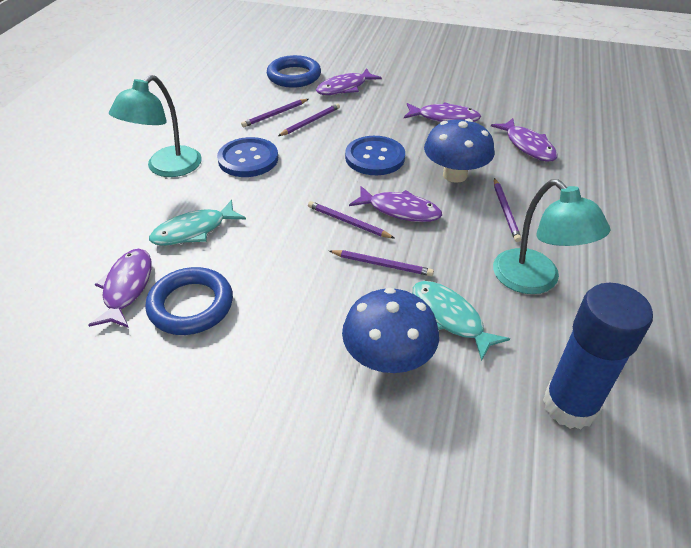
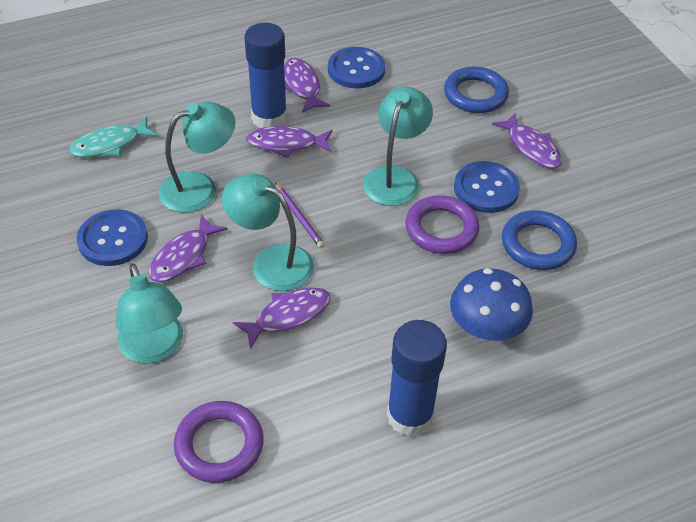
blue button: [217,137,278,177] [345,136,405,175] = 2 -> [77,209,148,266] [328,47,386,88] [454,161,520,213] = 3
blue glue stick: [543,283,653,429] = 1 -> [244,23,287,128] [387,320,447,437] = 2
blue mushroom: [342,288,439,373] [424,119,495,183] = 2 -> [450,268,533,341] = 1
purple pencil: [241,99,308,127] [278,103,340,136] [308,201,394,238] [329,250,434,276] [494,178,521,242] = 5 -> [275,183,325,248] = 1
purple ring: none = 0 -> [174,401,263,483] [405,195,479,254] = 2
turquoise fish: [149,200,246,246] [413,281,510,361] = 2 -> [69,117,158,157] = 1
turquoise lamp: [109,75,202,177] [493,179,610,294] = 2 -> [116,263,183,363] [159,102,235,213] [222,173,314,291] [363,87,433,206] = 4

